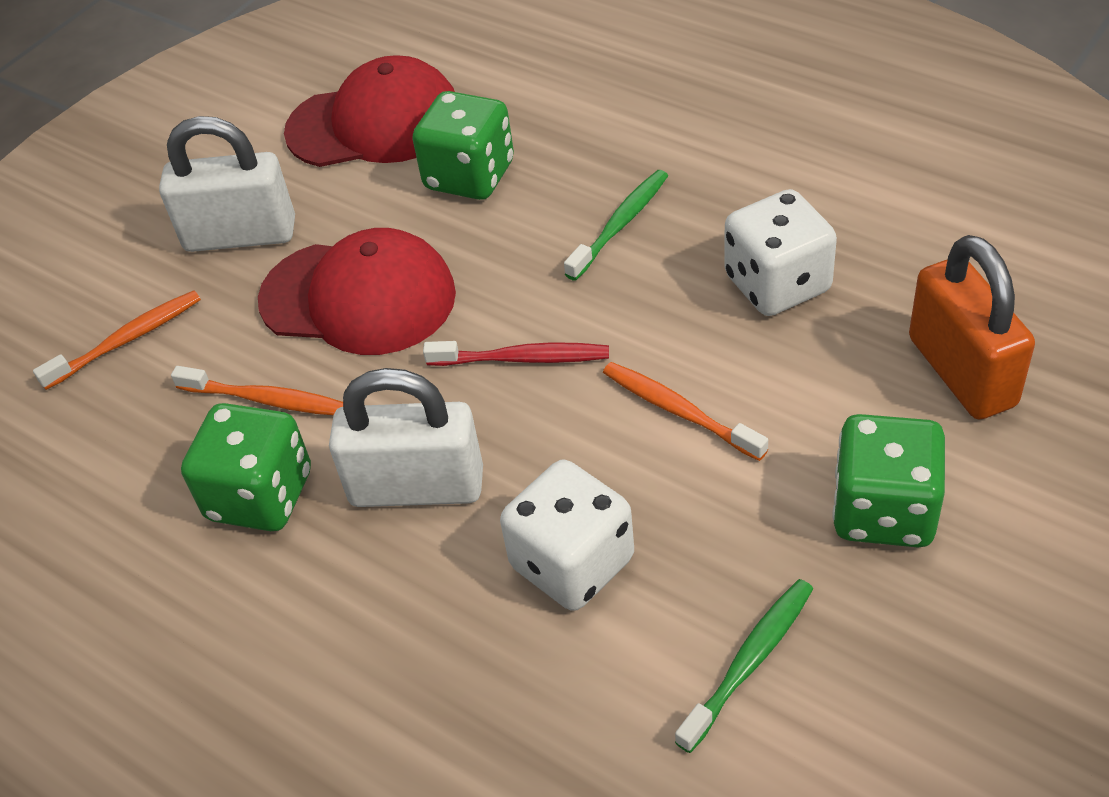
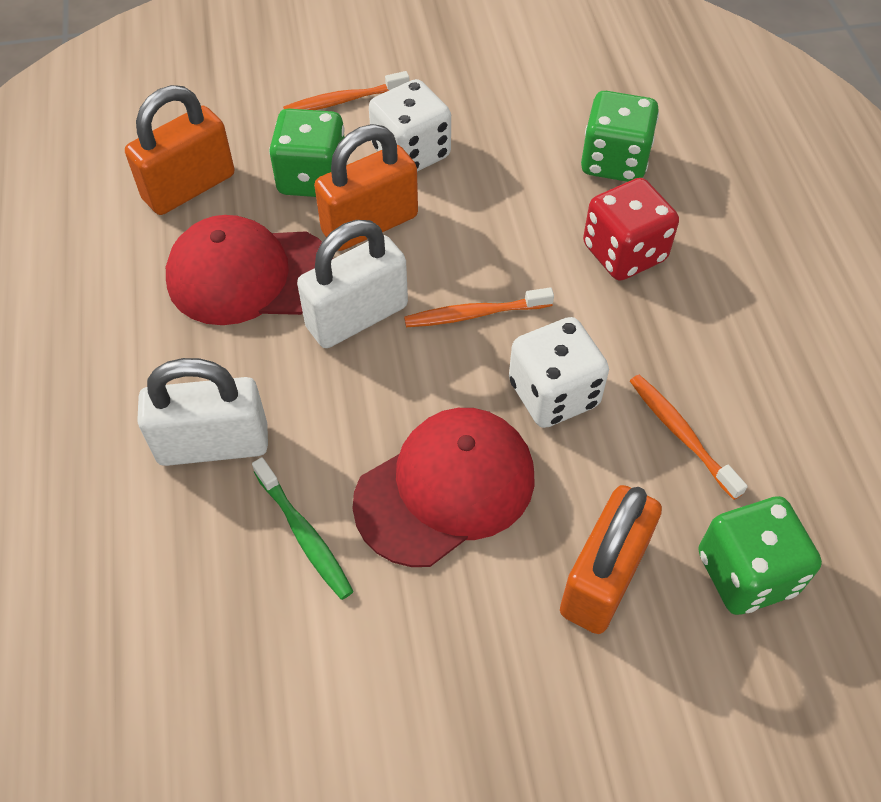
green toothbrush: [564,170,668,281] [675,579,813,753] = 2 -> [252,457,354,600] = 1
orange padlock: [909,235,1035,419] = 1 -> [125,85,234,215] [314,124,418,251] [560,485,662,634] = 3
red dice: none = 0 -> [583,178,679,281] = 1
red toothbrush: [423,341,609,366] = 1 -> none = 0

